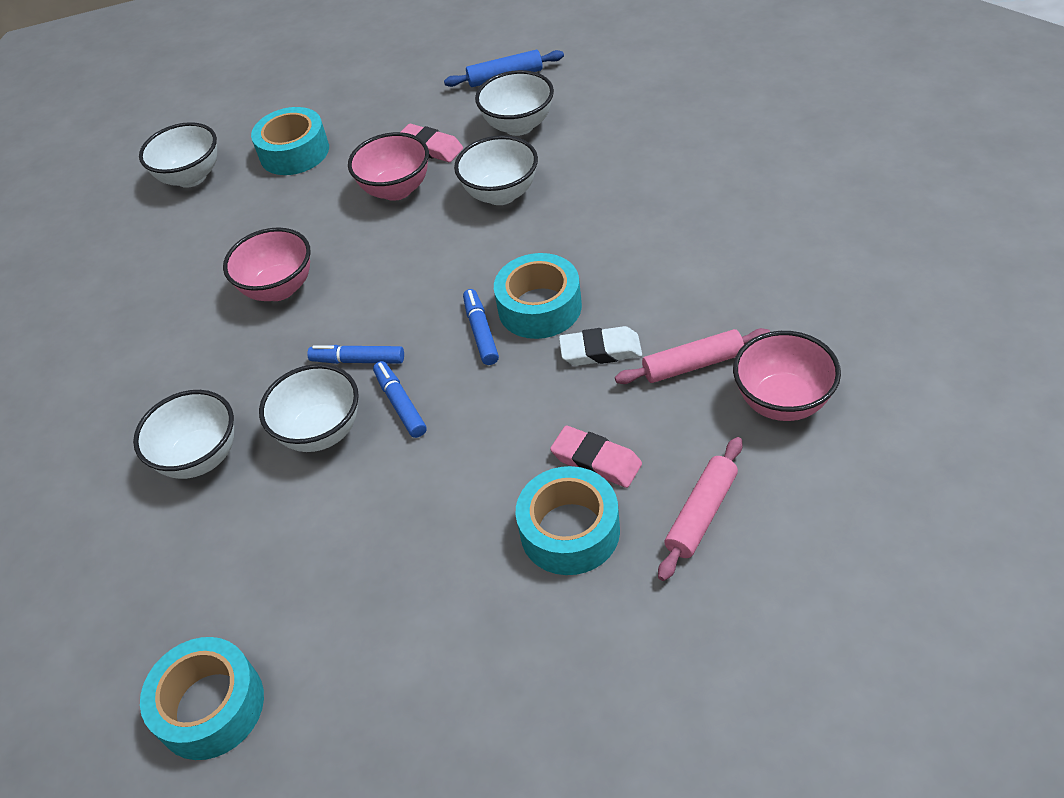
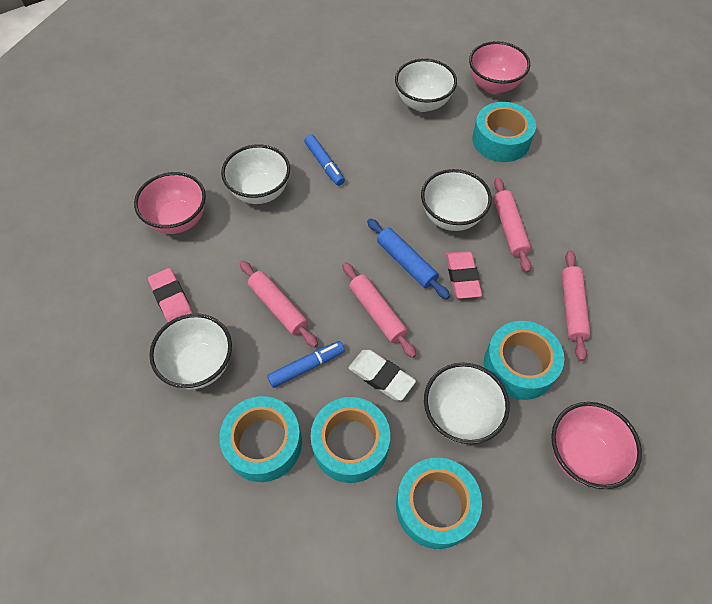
blue marker: [307,345,404,364] [373,361,427,438] [463,289,499,365] = 3 -> [267,341,345,388] [304,134,345,186] = 2
pink rolling pin: [615,328,770,384] [658,437,742,581] = 2 -> [240,261,318,347] [342,262,416,358] [494,178,531,273] [561,250,591,361] = 4
turquoise tape: [140,637,264,760] [251,107,329,175] [494,253,582,339] [516,466,620,575] = 4 -> [219,396,302,482] [310,397,390,483] [396,458,482,549] [472,102,536,162] [484,321,564,400] = 5

